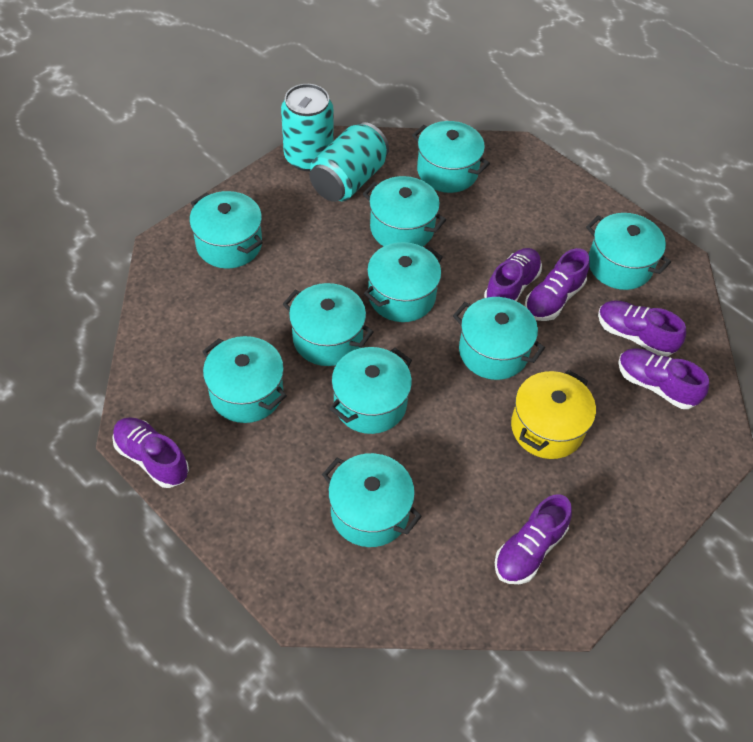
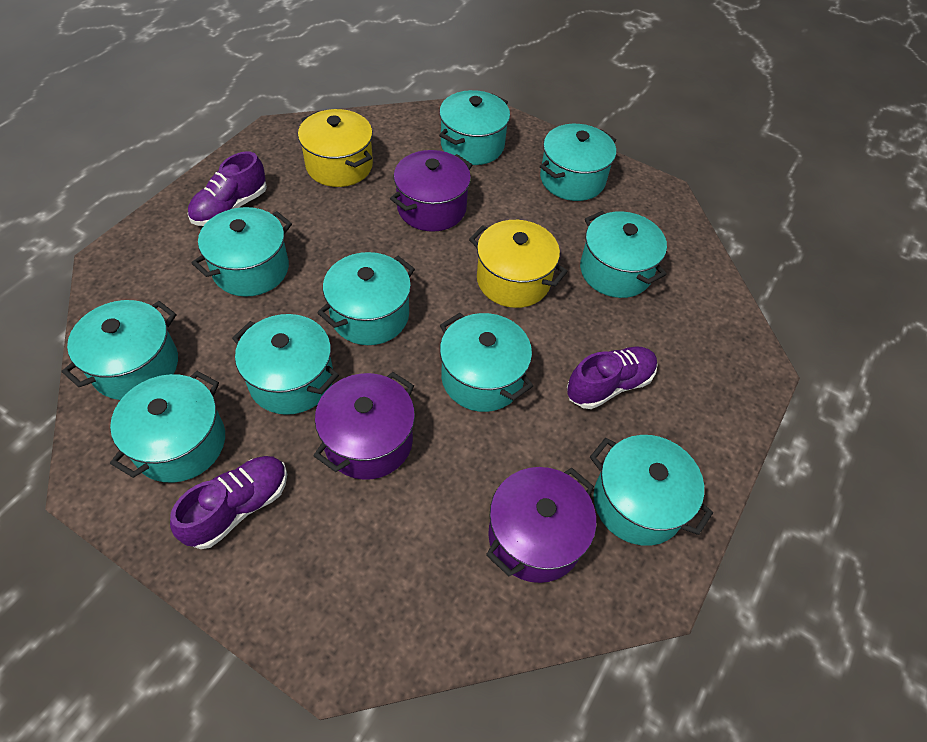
purple pot: none = 0 -> [314,372,415,480] [390,150,472,232] [486,467,596,583] = 3
purple shoe: [112,417,189,488] [484,248,542,301] [495,494,572,584] [525,248,589,321] [598,301,686,357] [618,348,709,409] = 6 -> [170,456,287,549] [188,151,267,226] [567,346,658,409] = 3
turquoise can: [281,84,333,171] [310,122,389,202] = 2 -> none = 0
yellow pot: [511,370,596,459] = 1 -> [298,109,373,187] [469,220,568,308] = 2

